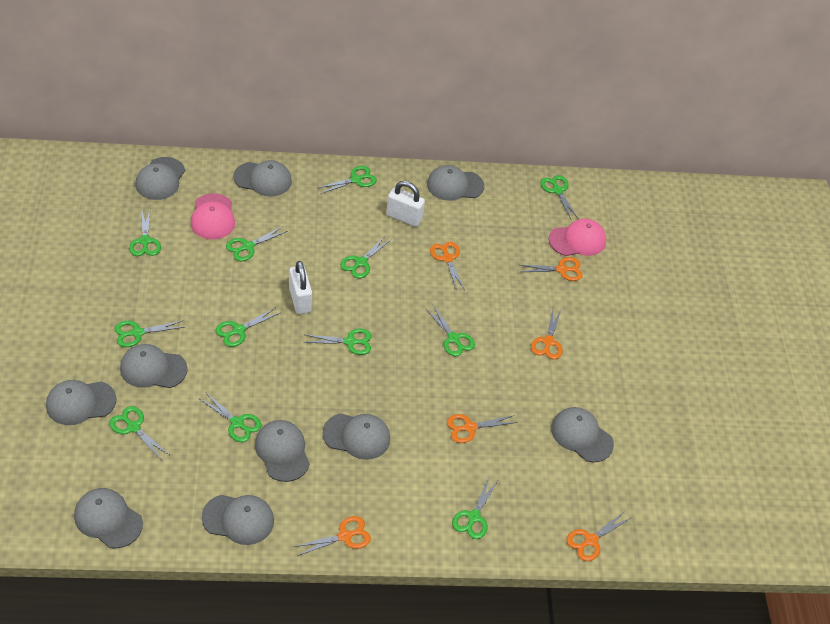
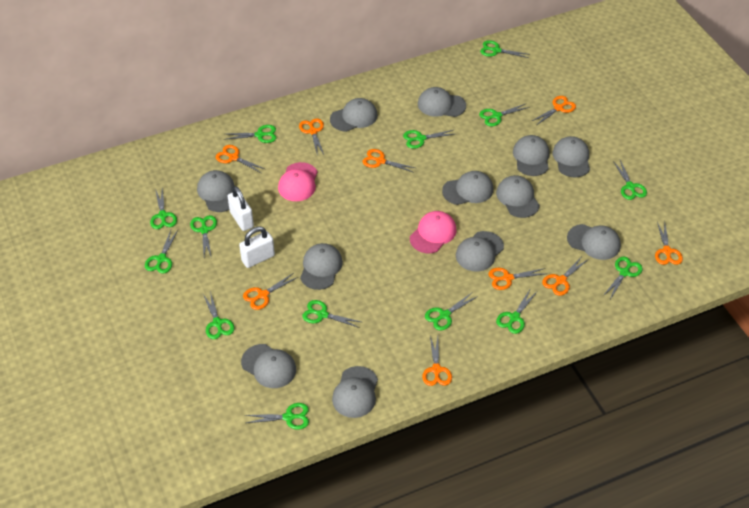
green scissors: [109,406,169,460] [115,320,184,347] [129,209,161,256] [198,392,262,442] [215,307,280,347] [226,226,288,261] [303,328,372,355] [317,166,377,194] [340,236,392,279] [425,305,475,356] [452,478,498,539] [540,175,578,219] = 12 -> [145,230,178,274] [150,188,177,229] [190,215,217,257] [203,291,235,339] [224,125,276,143] [245,403,309,430] [302,300,361,328] [403,130,455,149] [425,292,478,331] [479,104,530,126] [480,40,530,58] [496,288,537,334] [603,256,643,299] [613,160,647,200] = 14
grey cap: [46,380,116,425] [74,488,143,549] [120,344,188,388] [135,157,185,200] [202,495,274,545] [233,160,292,197] [255,420,310,482] [323,413,390,460] [427,165,484,201] [551,407,614,462] = 10 -> [197,170,235,212] [241,344,296,388] [300,243,343,290] [330,98,378,132] [332,366,378,418] [418,87,466,117] [442,171,493,205] [456,231,504,271] [496,175,540,218] [513,135,550,176] [553,136,590,177] [567,224,621,260] = 12
orange scissors: [294,516,371,556] [430,242,465,290] [447,414,518,443] [520,257,583,281] [531,308,562,359] [567,511,631,561] = 6 -> [216,145,265,173] [243,273,298,310] [299,118,324,157] [363,149,415,173] [422,336,452,386] [488,268,545,290] [532,96,576,125] [542,256,589,296] [655,222,683,265] = 9

